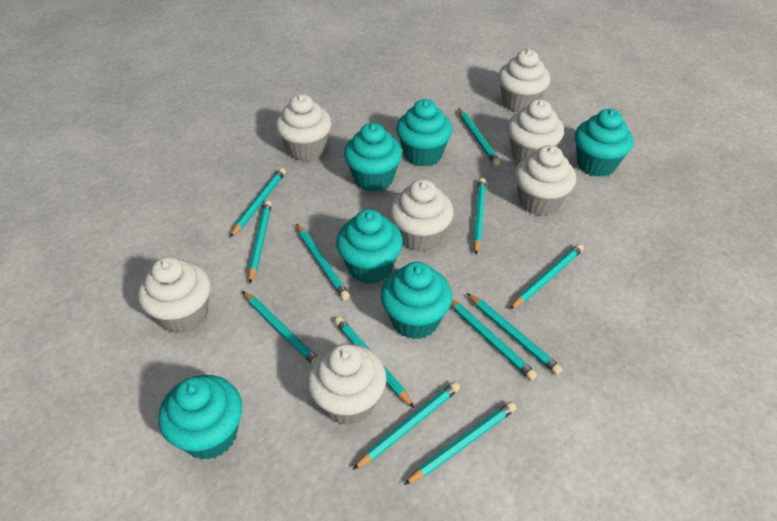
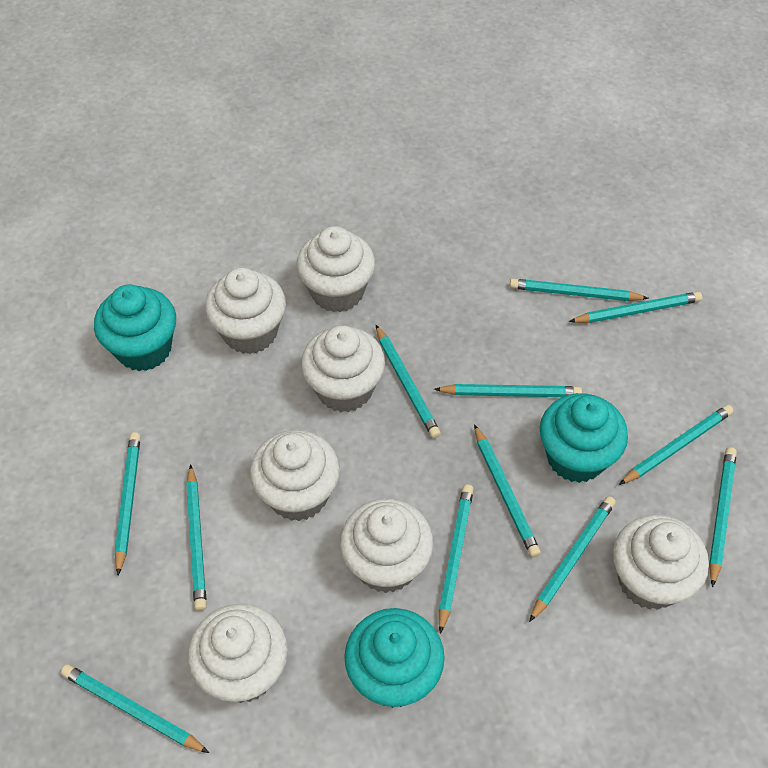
turquoise cupcake: [158,375,242,460] [336,209,403,284] [344,123,402,192] [381,262,452,339] [396,99,452,167] [575,109,633,177] = 6 -> [94,284,176,371] [344,608,445,708] [540,393,628,483] = 3

